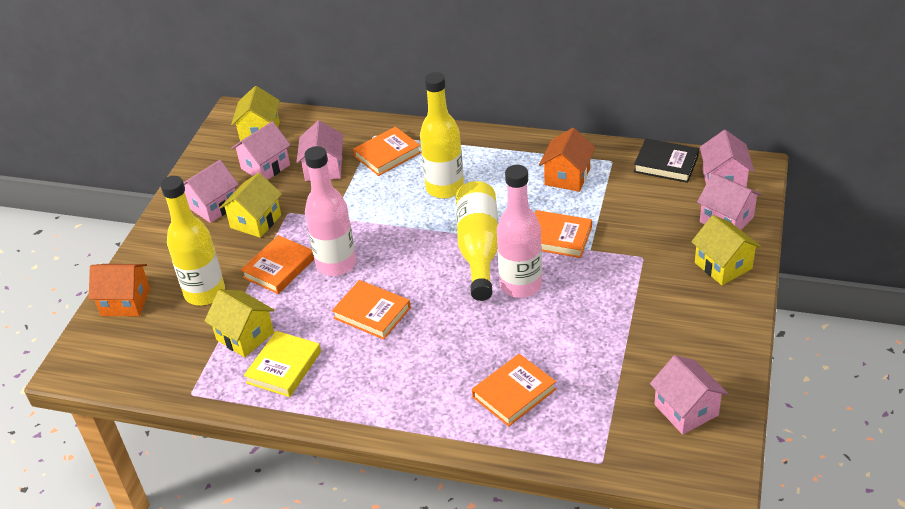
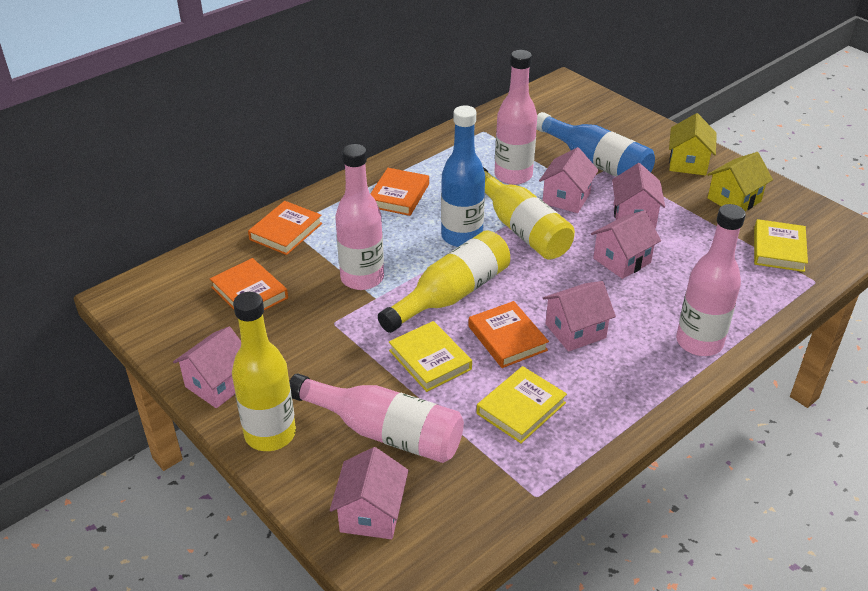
black book: [634,138,699,183] = 1 -> none = 0
blue bottle: none = 0 -> [441,105,485,247] [536,112,655,177] = 2
orange book: [241,235,314,294] [332,280,411,340] [353,127,421,176] [472,354,556,427] [535,210,592,258] = 5 -> [210,258,288,310] [248,201,322,255] [370,168,429,216] [468,301,549,368] = 4
orange house: [89,264,150,316] [539,128,595,192] = 2 -> none = 0
pink bottle: [304,146,356,276] [497,165,542,298] = 2 -> [289,374,464,463] [335,144,384,290] [494,50,537,185] [676,204,746,356] = 4
yellow book: [244,331,321,397] = 1 -> [389,321,472,392] [476,366,567,443] [754,219,808,272] = 3
yellow house: [205,290,274,358] [220,172,282,238] [231,86,280,141] [691,215,761,285] = 4 -> [669,113,717,176] [707,152,773,211] = 2

